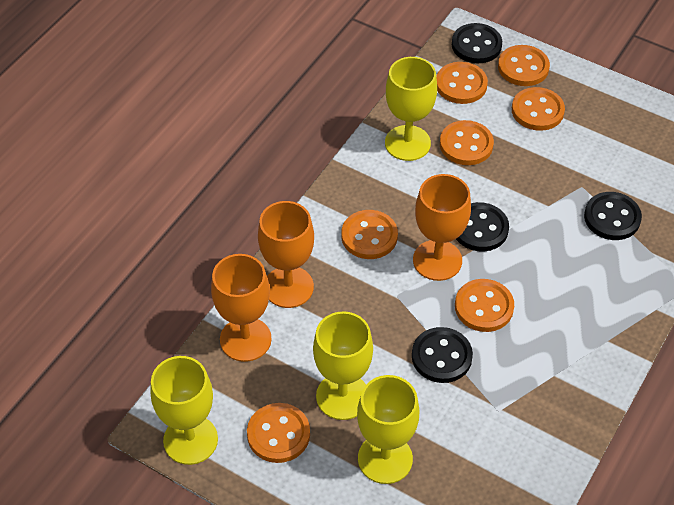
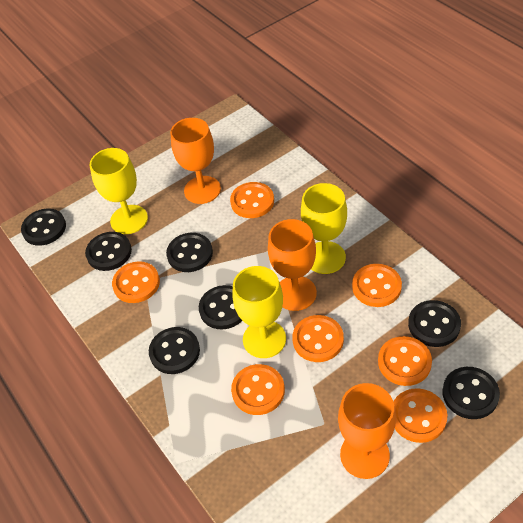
black button: [412,327,473,383] [452,23,502,63] [456,202,509,252] [584,192,642,240] = 4 -> [21,209,66,246] [85,232,132,271] [149,327,200,374] [166,233,213,272] [199,285,242,329] [408,300,461,347] [442,367,500,419] = 7
yellow goblet: [150,356,218,465] [313,311,373,420] [357,375,419,484] [385,57,437,161] = 4 -> [89,148,148,234] [232,266,286,358] [301,183,347,274] = 3

